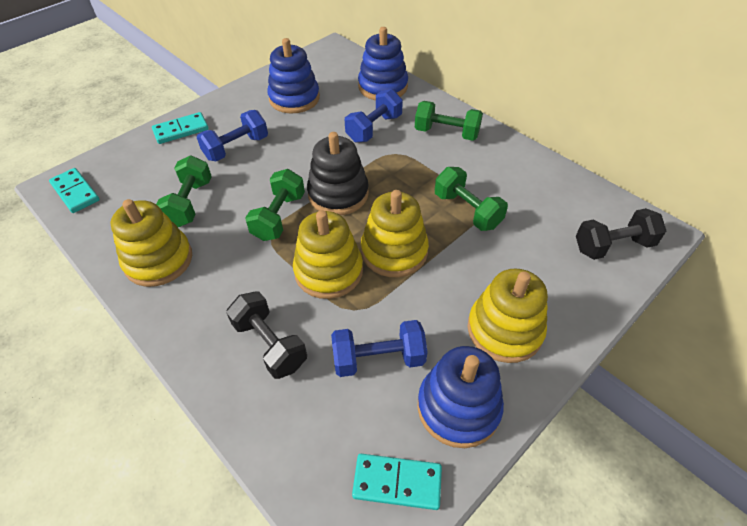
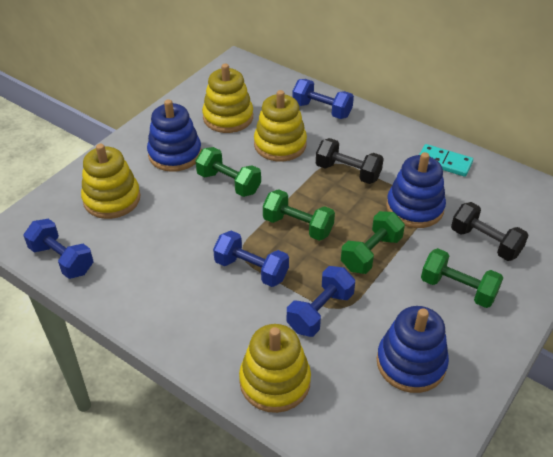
black stacking toy: [307,132,369,215] = 1 -> none = 0
blue dumbbell: [197,110,268,161] [331,320,428,377] [345,89,403,143] = 3 -> [24,219,93,279] [213,231,289,287] [287,266,355,337] [292,79,354,119] = 4
turquoise domino: [49,168,100,213] [152,112,209,144] [352,454,442,510] = 3 -> [419,144,473,177] = 1

